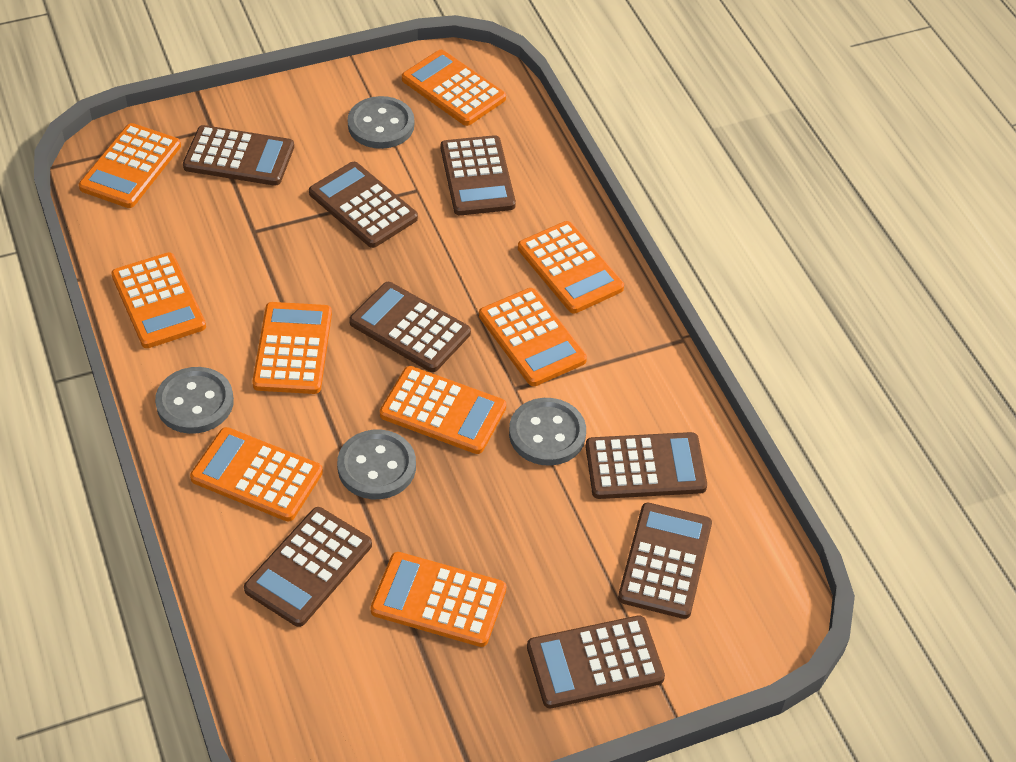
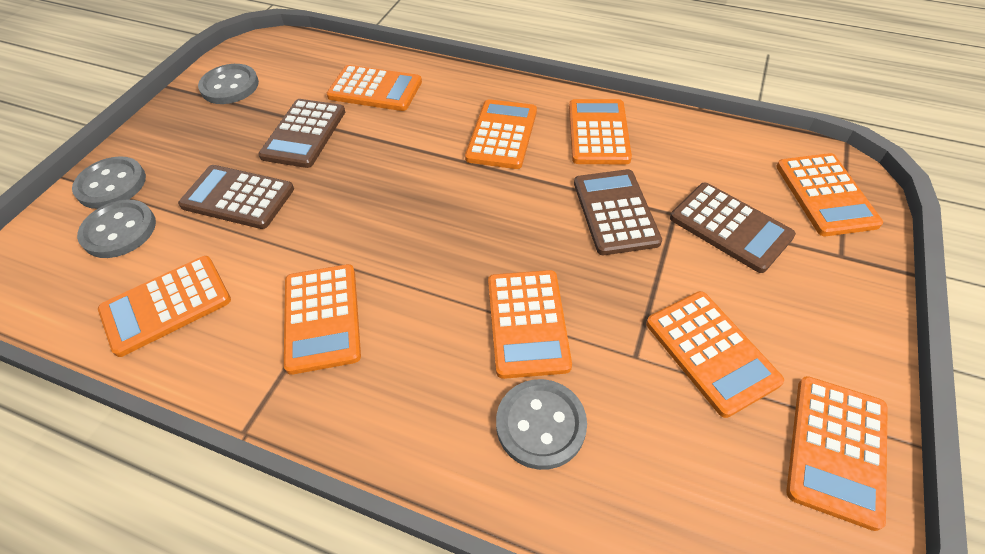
brown calculator: [183,125,294,186] [244,507,372,627] [309,162,418,248] [349,282,471,372] [441,135,516,215] [527,615,665,708] [586,432,707,499] [618,503,712,619] = 8 -> [178,165,294,229] [258,99,345,168] [574,169,662,255] [670,183,796,273] = 4

